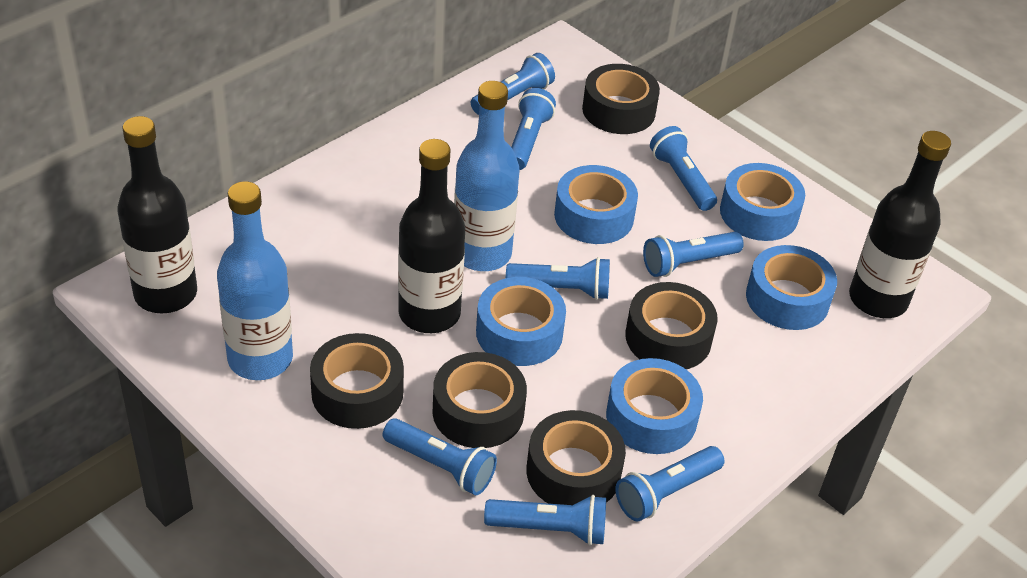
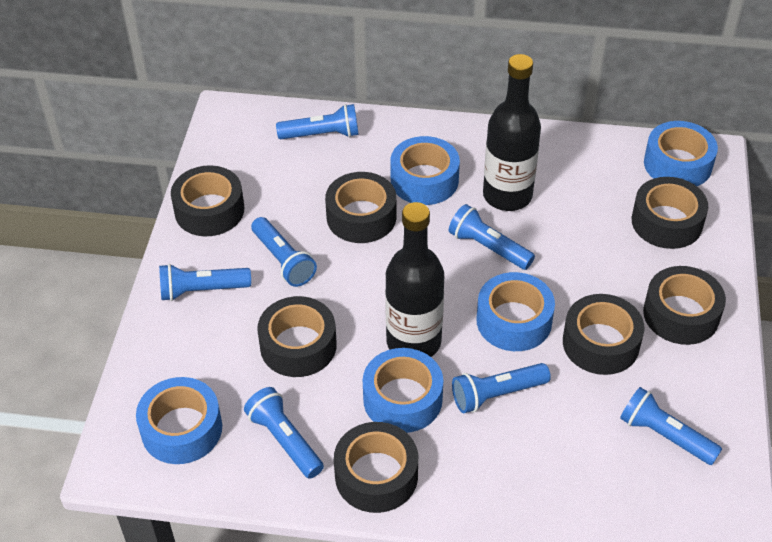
black bottle: [118,116,197,313] [398,139,465,333] [849,131,951,318] = 3 -> [385,202,444,357] [483,54,541,211] = 2
black tape: [310,333,404,429] [432,352,527,448] [527,410,626,505] [582,64,660,134] [625,282,718,369] = 5 -> [171,165,244,236] [257,296,337,377] [325,172,396,243] [334,422,418,513] [563,294,644,375] [632,177,708,249] [643,266,726,345] = 7
blue bottle: [217,181,293,380] [454,81,520,271] = 2 -> none = 0
blue flashlight: [383,418,497,495] [471,53,555,115] [484,495,606,545] [506,257,610,300] [511,88,556,170] [615,446,725,521] [643,232,744,277] [650,126,717,211] = 8 -> [159,264,251,301] [244,387,324,479] [251,217,317,287] [276,104,359,139] [449,204,535,270] [452,363,551,413] [620,387,722,465] = 7

